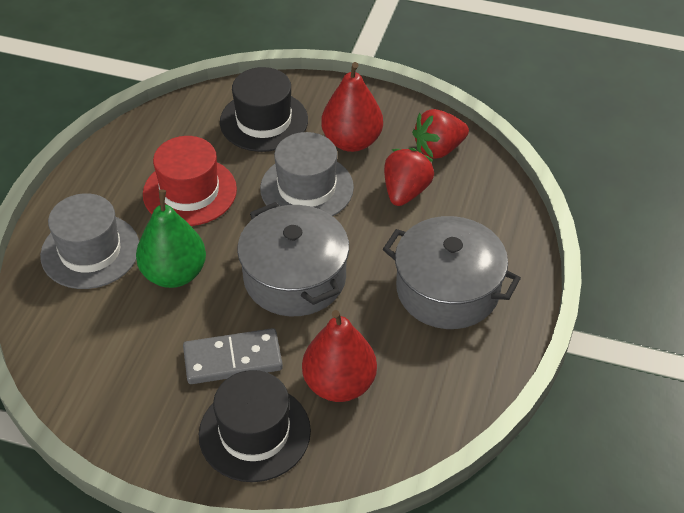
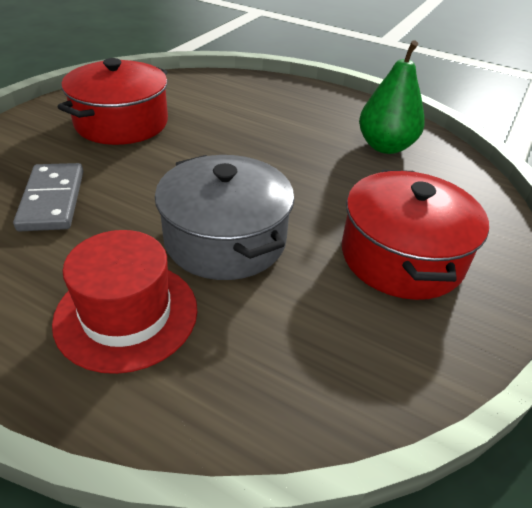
black hat: [199,370,311,482] [220,67,308,152] = 2 -> none = 0
grey hat: [40,193,139,289] [260,132,354,216] = 2 -> none = 0
grey pot: [237,202,349,316] [383,216,521,329] = 2 -> [155,155,294,280] = 1
red pear: [302,310,377,402] [321,62,383,152] = 2 -> none = 0
red pot: none = 0 -> [58,58,168,145] [342,170,489,300] = 2
red strawberry: [384,148,434,206] [412,109,469,159] = 2 -> none = 0

